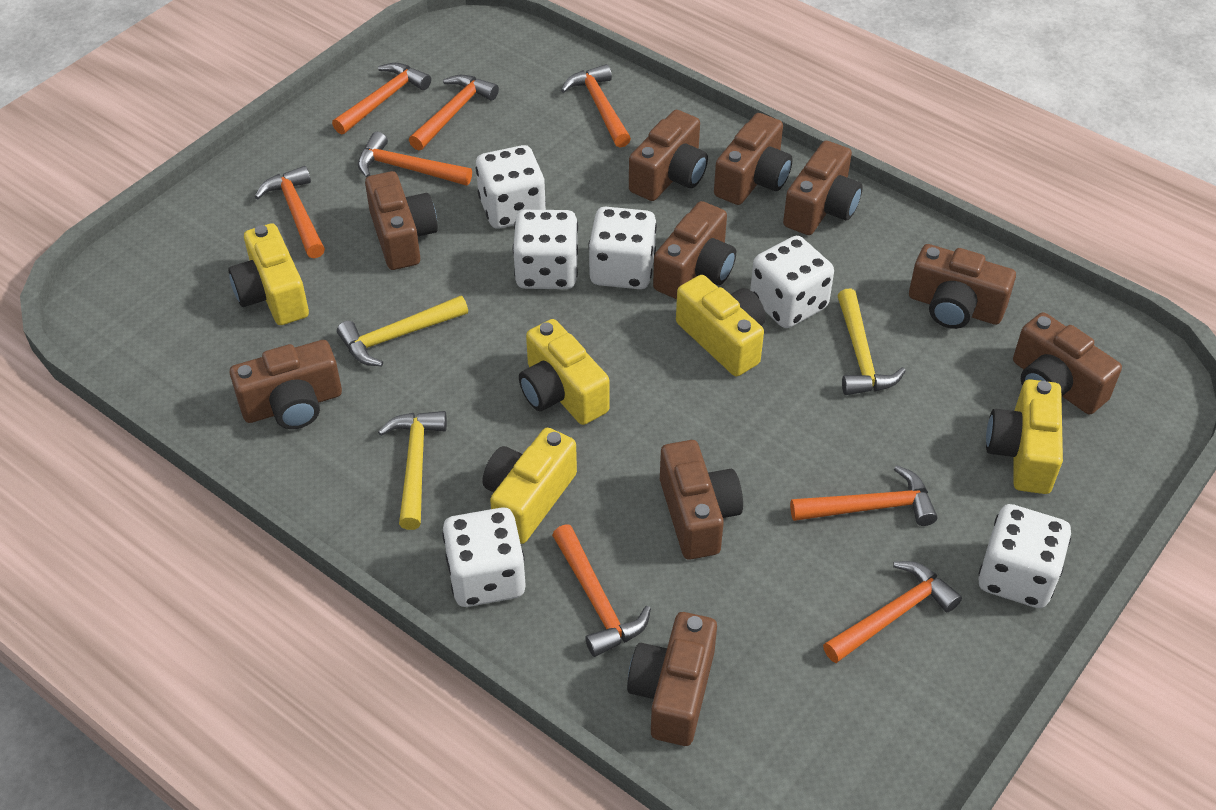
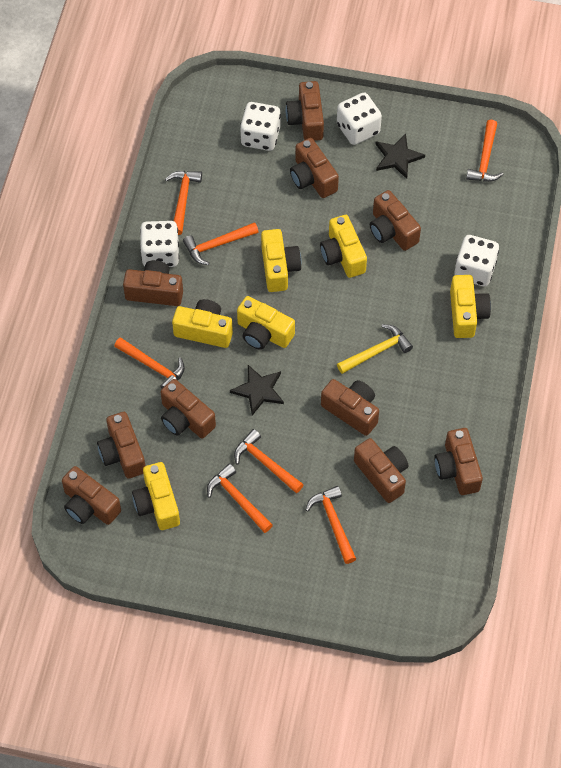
black star: none = 0 -> [230,365,284,415] [376,133,425,179] = 2
orange hammer: [255,166,325,258] [332,63,431,135] [358,132,472,186] [409,75,499,150] [552,524,651,657] [561,64,631,148] [790,465,938,526] [823,561,962,663] = 8 -> [114,337,185,388] [165,171,202,235] [183,222,259,265] [207,464,273,533] [234,429,304,493] [306,486,356,564] [466,120,504,182] = 7
white dice: [442,507,526,607] [476,145,546,229] [513,210,578,289] [588,207,657,289] [750,236,834,328] [978,504,1071,608] = 6 -> [140,221,179,267] [240,102,281,151] [337,93,382,145] [454,235,499,286] = 4
yellow camera: [228,223,309,325] [483,428,577,544] [519,319,609,425] [676,275,765,376] [986,379,1063,494] = 5 -> [132,462,180,530] [172,299,233,348] [237,296,295,350] [261,229,302,292] [320,215,367,278] [450,275,491,338] = 6
yellow hammer: [337,295,468,366] [378,411,447,530] [837,288,906,395] = 3 -> [337,324,413,374] = 1

